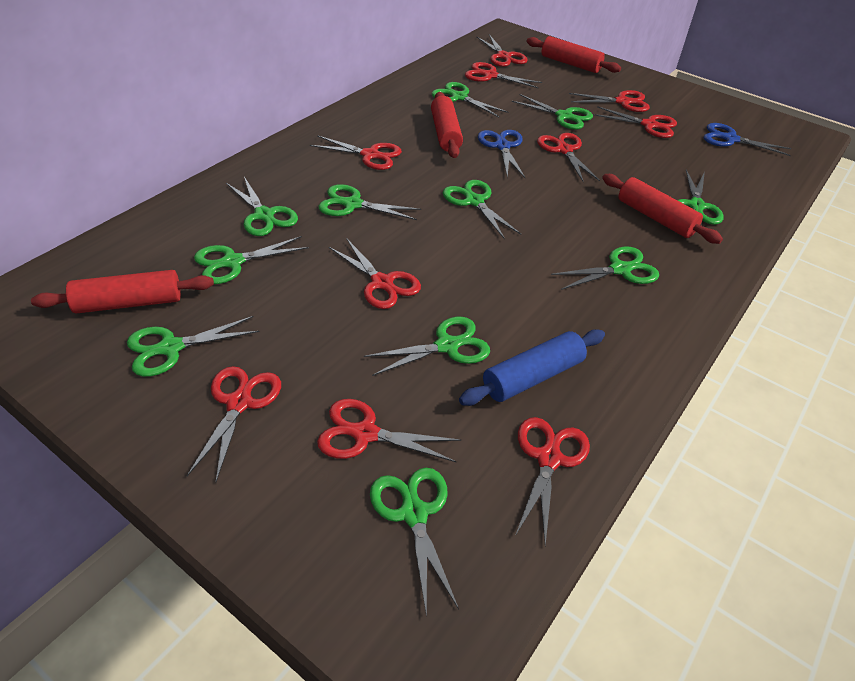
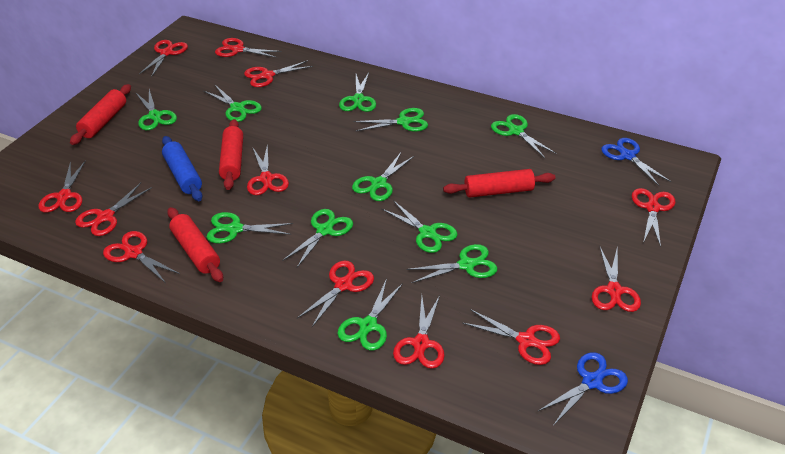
red scissors: [187,366,281,482] [310,135,402,170] [317,399,461,463] [329,238,421,309] [465,62,542,88] [476,34,528,67] [515,417,590,546] [537,133,600,182] [569,90,650,112] [593,106,677,138] = 10 -> [38,160,86,213] [75,183,152,236] [103,231,180,283] [139,40,188,77] [215,38,282,58] [244,60,313,87] [247,144,289,195] [297,260,374,327] [393,295,445,369] [462,309,560,365] [592,247,641,312] [632,188,675,247] = 12

